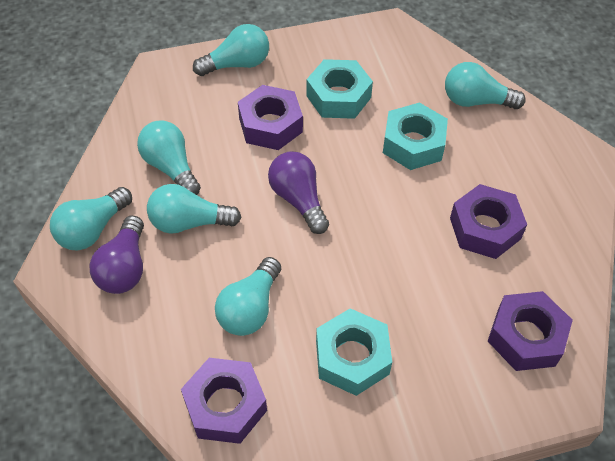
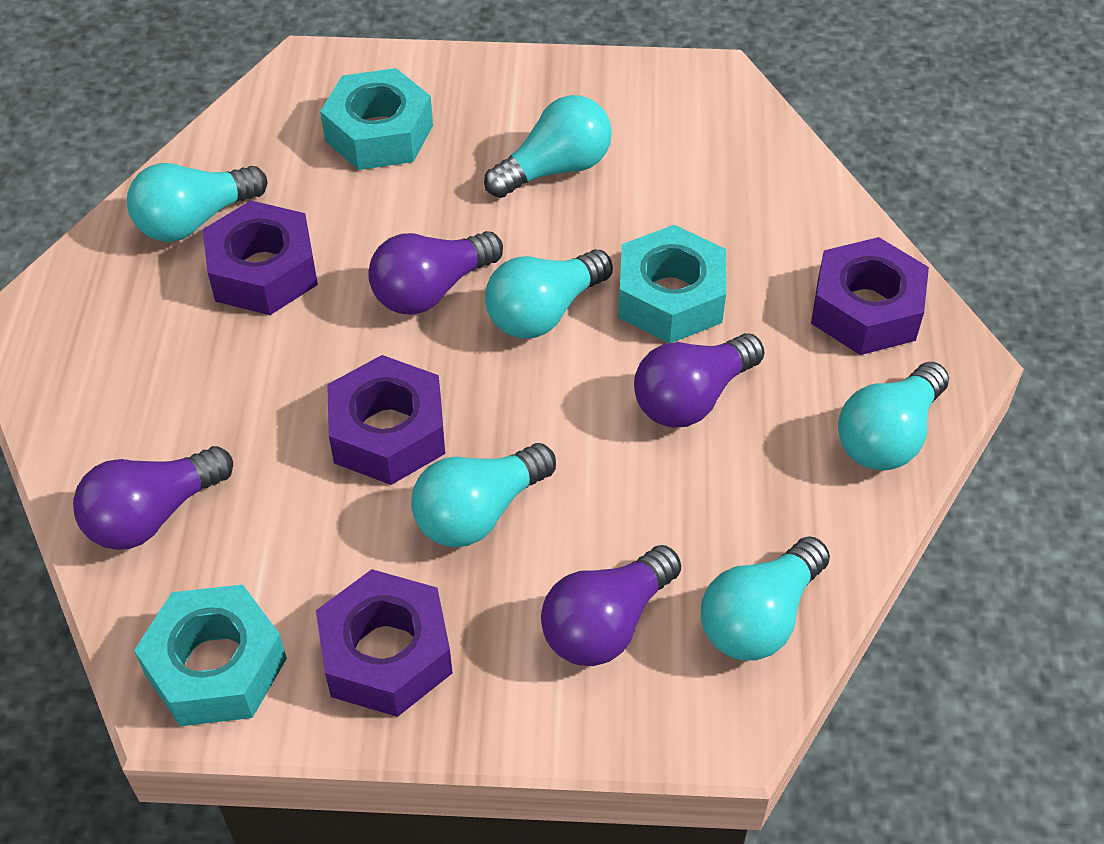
purple light bulb: [90,215,144,294] [268,151,329,234] = 2 -> [73,446,233,550] [368,231,503,315] [541,545,681,666] [634,333,764,428] = 4

